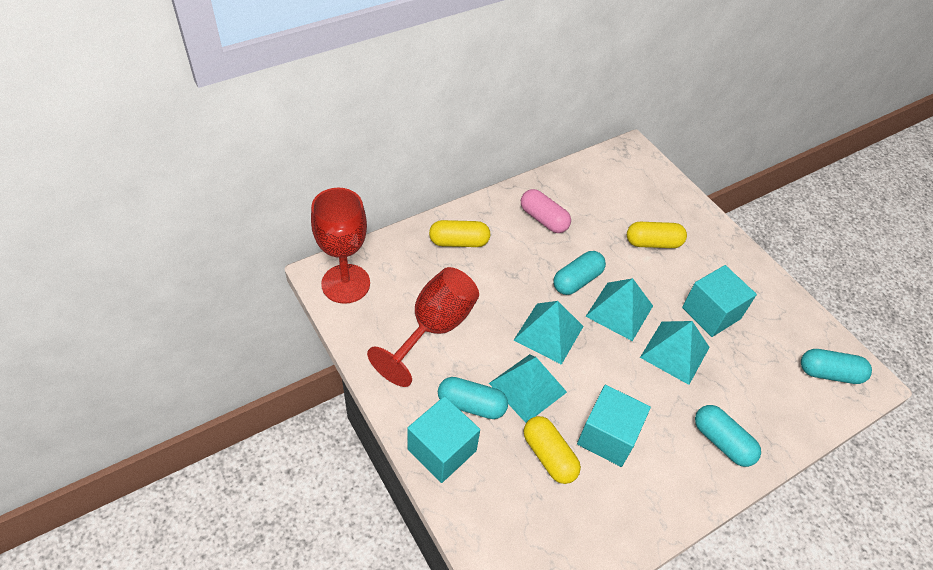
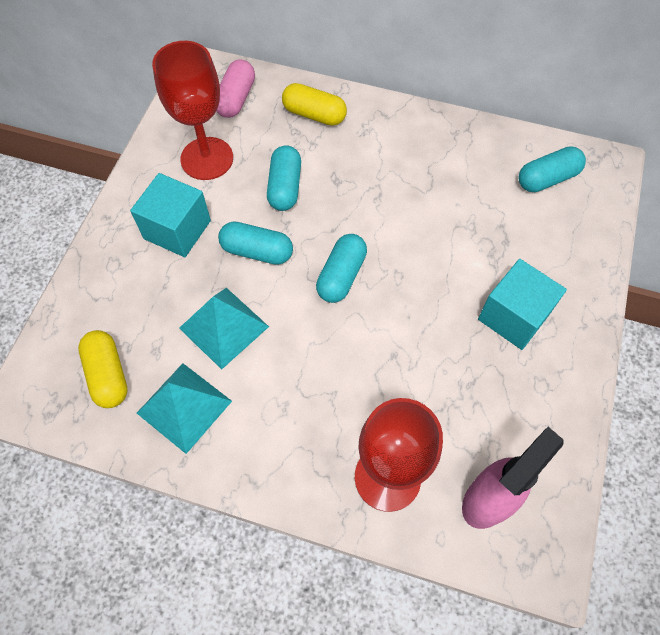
pink spray bottle: none = 0 -> [462,427,564,529] = 1
turquoise cube: [408,396,480,483] [577,385,651,467] [682,265,757,337] = 3 -> [130,173,211,257] [478,259,567,350] = 2
turquoise pyramid: [489,354,567,423] [514,301,584,365] [585,278,653,341] [640,321,710,385] = 4 -> [137,363,232,454] [179,288,269,370] = 2
yellow capsule: [429,220,490,247] [524,416,581,484] [627,222,687,248] = 3 -> [78,330,128,408] [282,83,347,126] = 2

